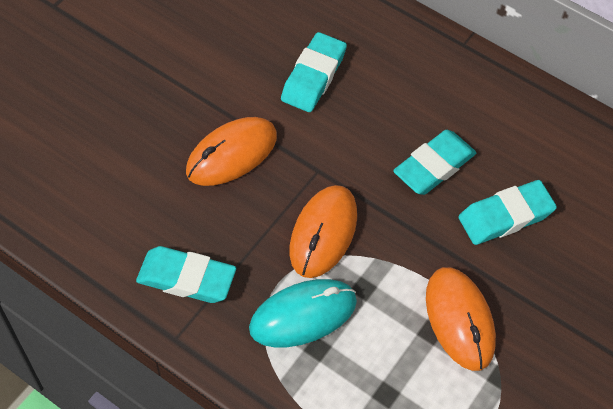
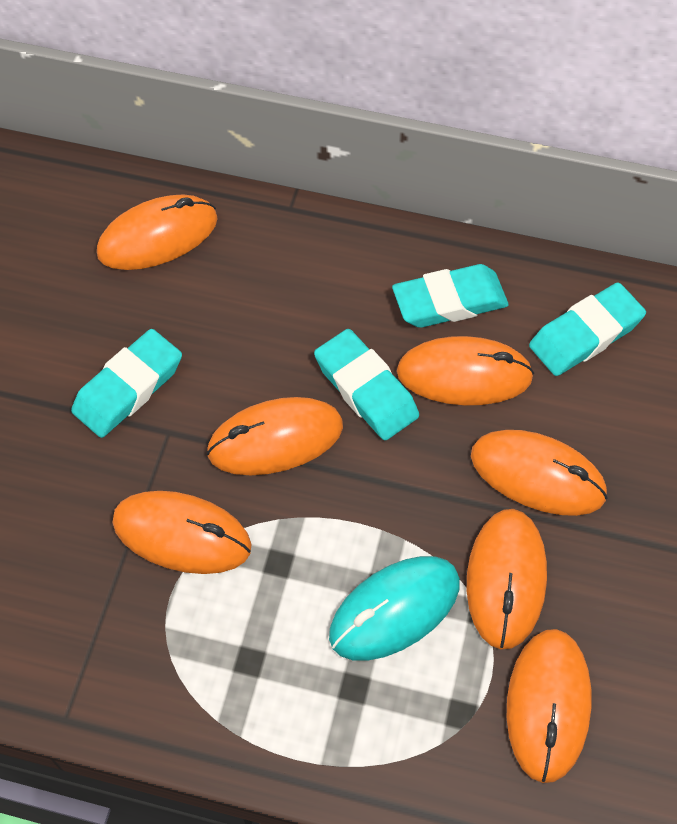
orange mouse: [186,117,277,186] [290,185,357,278] [426,267,496,371] = 3 -> [97,194,218,270] [112,491,251,574] [207,397,343,475] [397,336,534,405] [467,509,547,649] [471,430,608,516] [507,629,592,783] = 7

